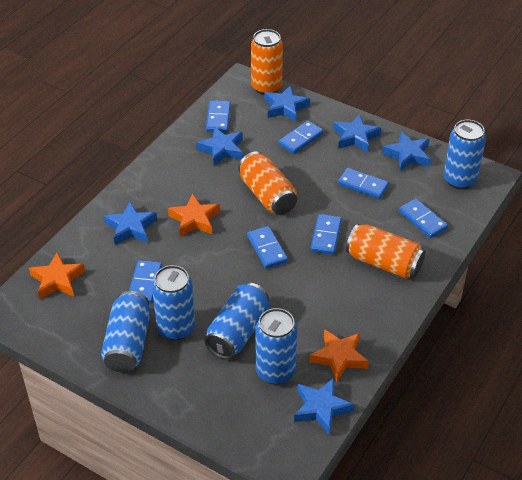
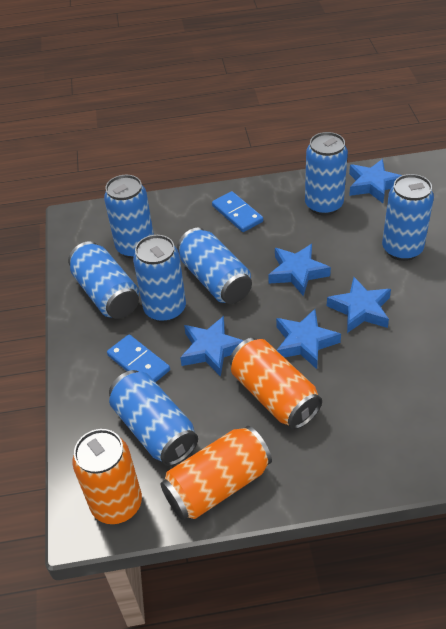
blue can: [101,291,151,373] [152,265,195,340] [204,283,269,359] [256,308,297,385] [444,120,486,189] = 5 -> [68,241,139,319] [104,175,154,259] [109,370,198,466] [133,235,186,322] [177,228,252,304] [305,132,348,215] [382,174,434,261] = 7
blue domino: [129,260,162,303] [206,100,231,132] [247,226,288,269] [278,121,324,154] [310,214,342,255] [338,168,389,199] [399,198,448,238] = 7 -> [107,335,170,382] [212,191,263,232] = 2
blue star: [104,202,157,245] [196,126,243,166] [265,85,310,122] [294,378,354,435] [333,114,381,152] [382,132,430,171] = 6 -> [180,316,244,377] [268,244,331,296] [276,309,341,369] [327,277,391,333] [349,159,402,203] = 5
orange star: [29,252,85,299] [168,194,220,237] [309,329,369,382] = 3 -> none = 0

